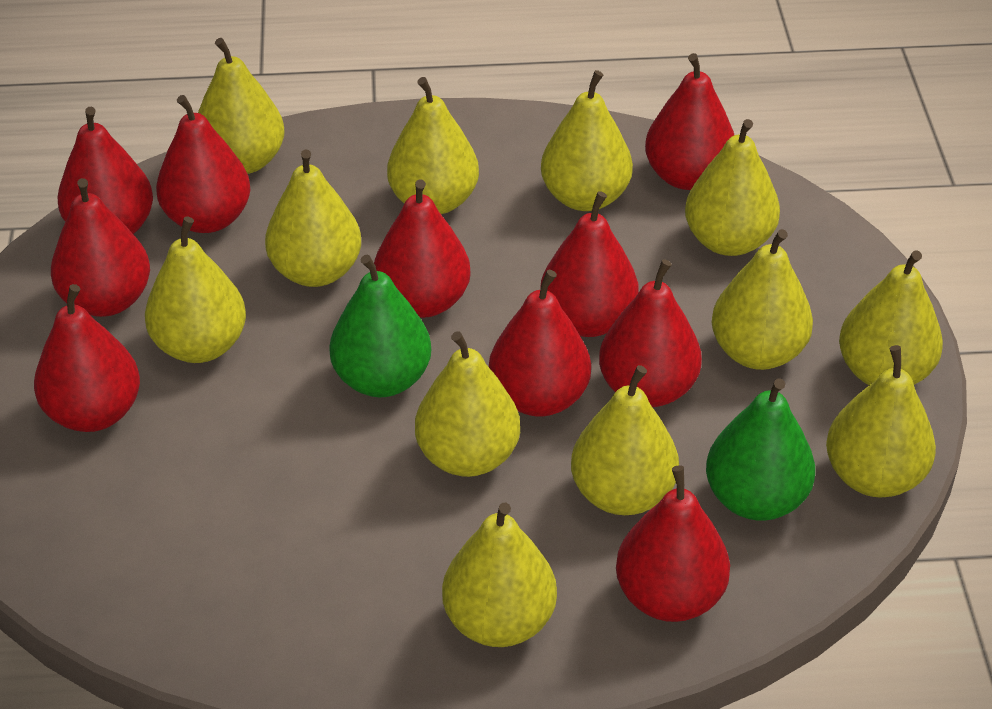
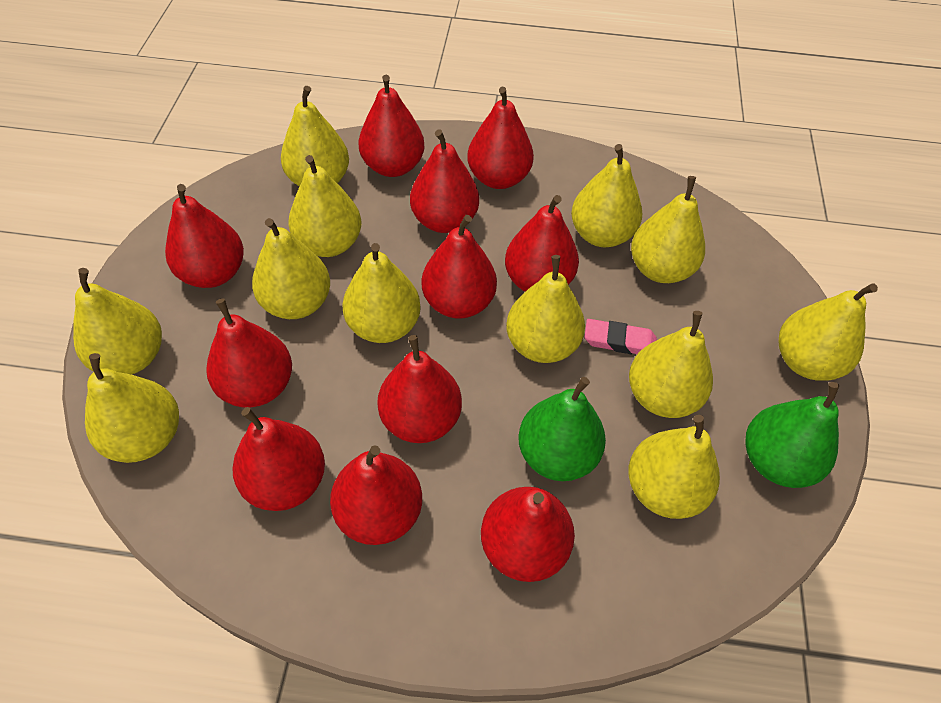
pink eraser: none = 0 -> [585,319,657,354] = 1
red pear: [34,284,140,432] [51,178,150,317] [58,107,153,234] [156,95,251,233] [374,179,471,318] [489,270,591,417] [540,191,639,337] [599,259,702,407] [616,465,730,622] [645,53,734,190] = 10 -> [165,184,244,288] [206,298,292,408] [233,407,325,511] [330,445,422,545] [359,75,425,177] [377,335,462,443] [410,129,479,233] [422,215,497,319] [467,87,534,189] [481,487,575,582] [505,195,579,292] = 11

